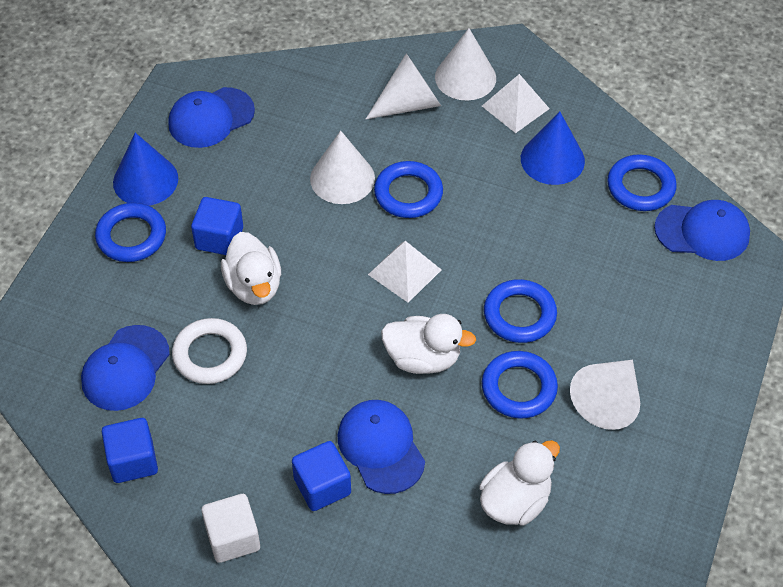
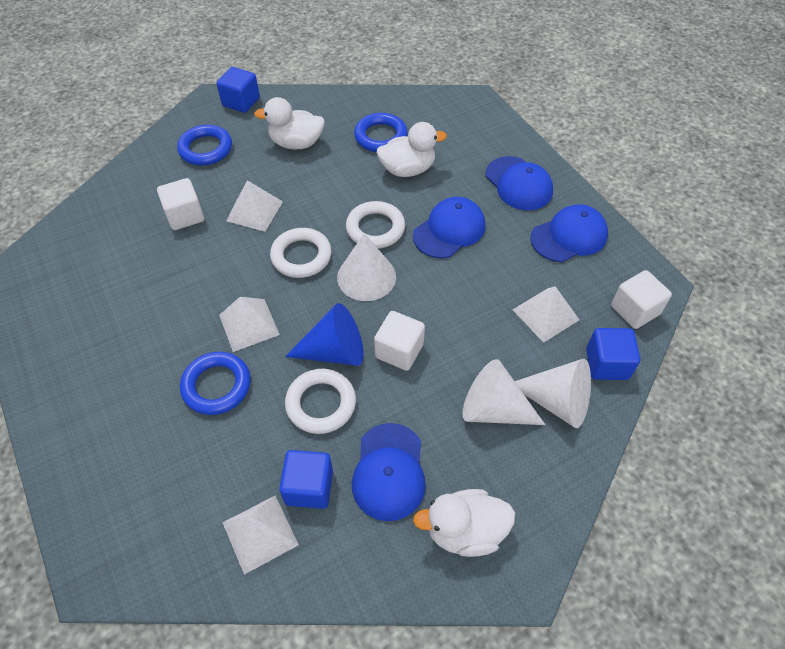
blue cone: [113,133,178,206] [521,112,585,185] = 2 -> [285,303,364,366] = 1
blue ring: [95,203,166,262] [374,161,443,218] [482,351,558,418] [484,279,557,343] [607,154,677,211] = 5 -> [177,125,232,166] [180,352,251,415] [354,113,408,152] = 3
white cone: [310,130,375,204] [366,53,441,119] [435,28,496,101] [570,360,640,430] = 4 -> [337,233,396,301] [462,359,545,425] [515,359,591,428] = 3
white cube: [201,494,260,563] = 1 -> [157,178,204,230] [374,311,425,371] [611,270,672,329] = 3
white pyramid: [368,241,442,303] [482,74,550,133] = 2 -> [219,297,280,352] [222,496,299,575] [226,180,283,232] [512,286,579,343] = 4
white ring: [172,318,247,384] = 1 -> [270,228,332,278] [285,369,356,434] [346,201,405,249] = 3

